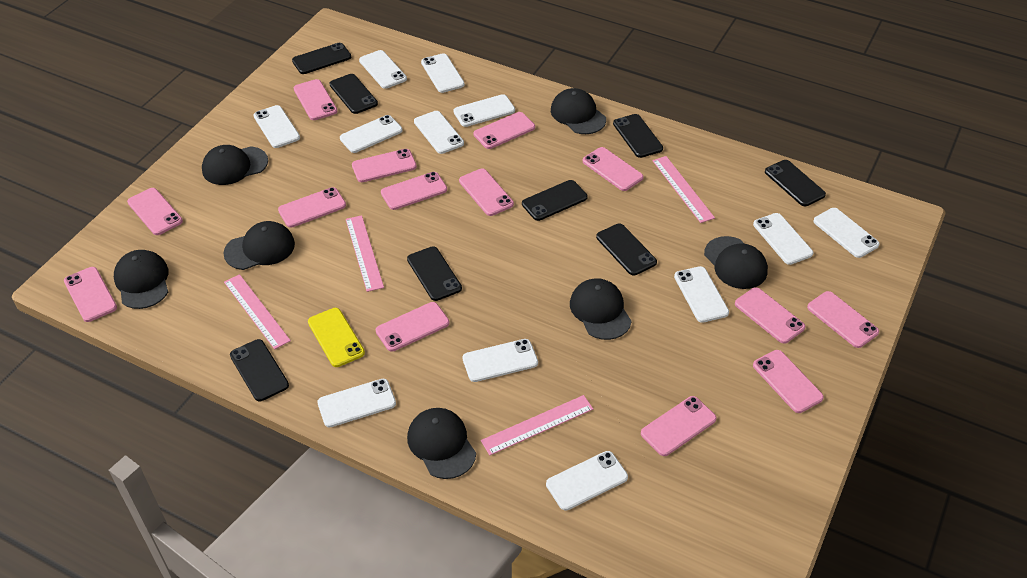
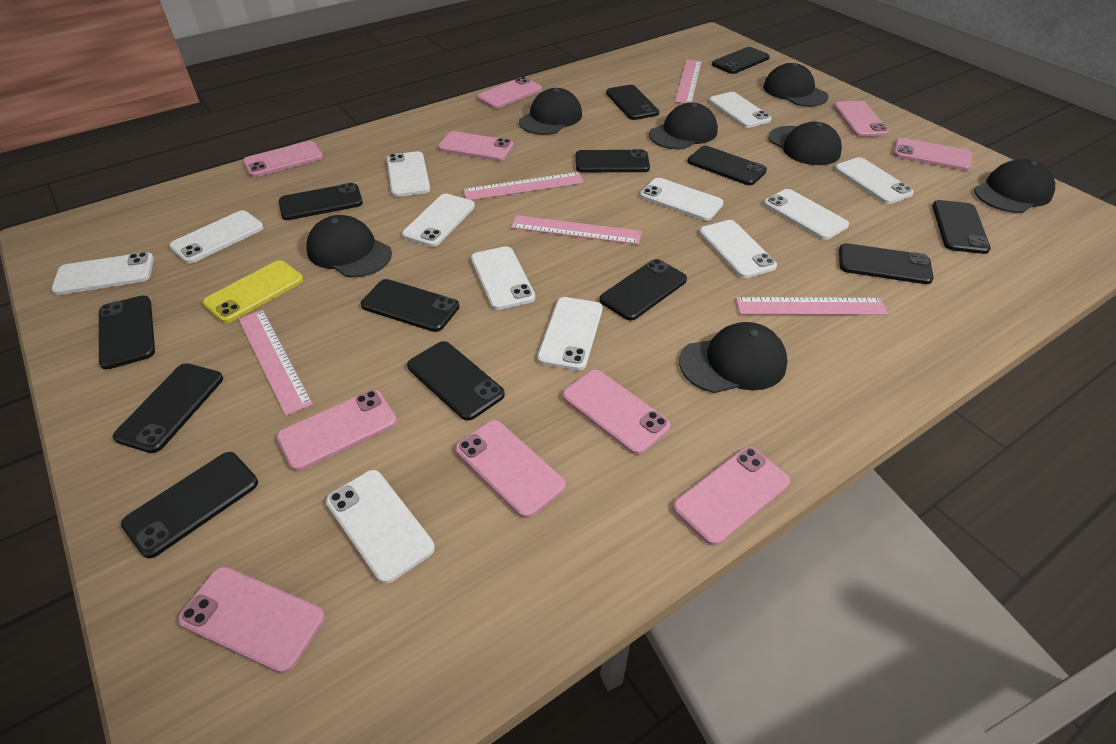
black phone: [230,339,289,401] [292,43,351,74] [329,74,378,114] [407,246,462,301] [522,180,587,221] [596,224,657,276] [613,114,663,158] [765,160,826,206] = 8 -> [99,295,155,369] [113,363,223,453] [121,452,258,558] [279,183,363,220] [361,279,459,332] [407,341,505,421] [576,149,650,172] [600,259,687,321] [606,85,659,120] [687,146,767,185] [712,47,770,74] [839,243,933,284] [932,200,991,254] = 13
pink phone: [64,267,117,322] [127,188,183,235] [278,187,346,228] [294,79,338,120] [352,149,417,182] [376,302,449,352] [381,172,447,210] [459,169,514,216] [474,112,535,149] [583,147,644,191] [641,396,716,456] [735,287,805,344] [753,350,824,413] [807,291,879,348] = 14 -> [178,567,325,674] [243,141,323,177] [276,390,397,471] [438,131,514,161] [455,420,566,518] [477,77,542,109] [562,370,671,455] [673,447,790,546] [834,101,889,137] [893,138,972,171] = 10
pink ruler: [224,274,291,349] [346,215,384,292] [481,395,593,455] [652,156,715,223] = 4 -> [238,310,313,416] [463,172,584,200] [511,215,642,245] [675,60,702,103] [736,297,888,315] = 5

